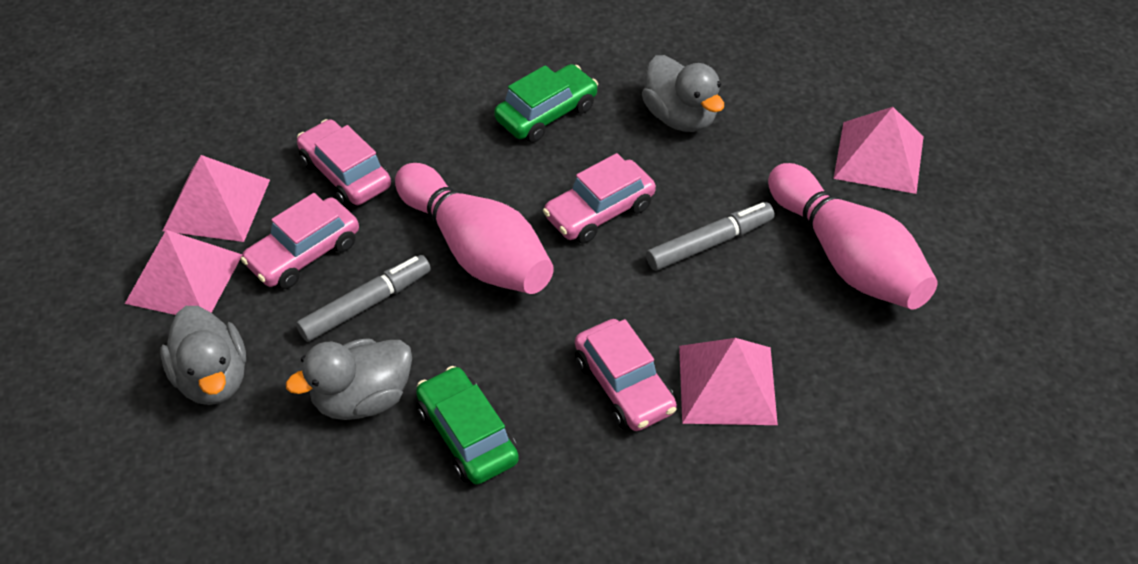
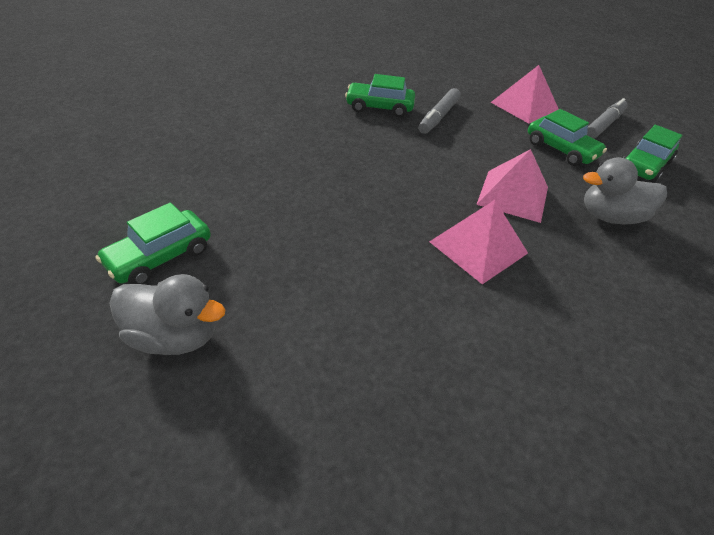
green car: [416,366,519,485] [494,64,598,142] = 2 -> [96,203,211,284] [345,74,415,117] [528,109,607,166] [623,125,683,183] = 4
grey duck: [160,306,246,405] [286,338,412,420] [642,55,724,132] = 3 -> [109,274,226,355] [583,157,667,225] = 2
pink bowling pin: [395,163,554,294] [768,163,938,310] = 2 -> none = 0
pink car: [241,193,359,289] [297,119,391,207] [543,153,656,244] [575,319,677,431] = 4 -> none = 0
pink pyramid: [125,230,243,315] [163,155,270,242] [679,338,778,425] [833,107,924,194] = 4 -> [429,200,528,284] [476,149,548,223] [491,65,558,124] = 3

